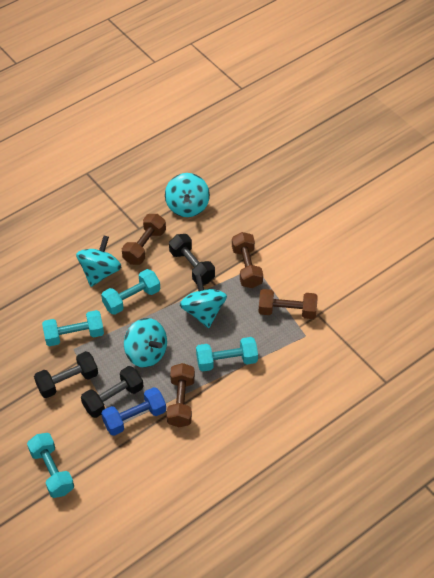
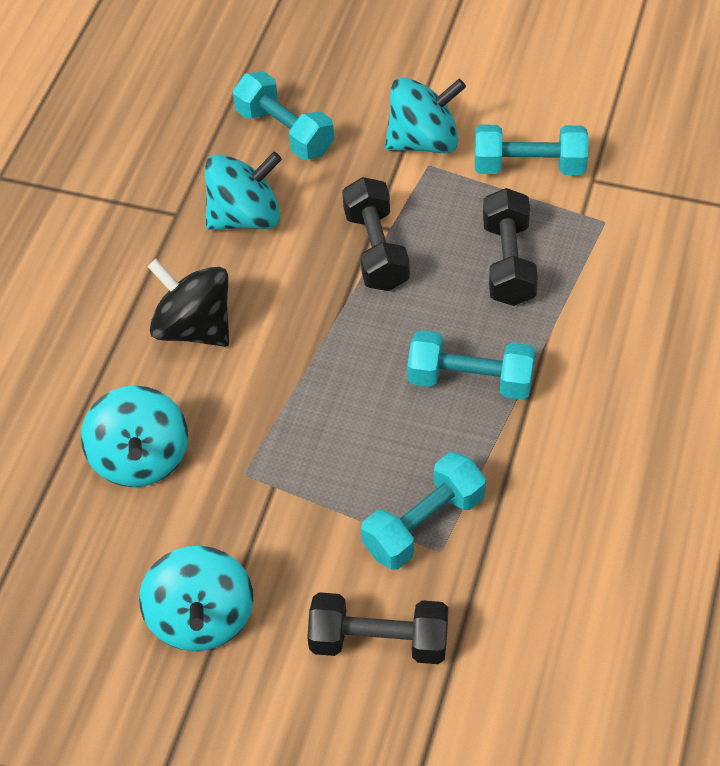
black spinning top: none = 0 -> [147,259,229,347] = 1
blue dumbbell: [101,387,166,436] = 1 -> none = 0
brown dumbbell: [122,214,166,265] [167,363,195,427] [232,232,263,288] [258,289,317,319] = 4 -> none = 0

